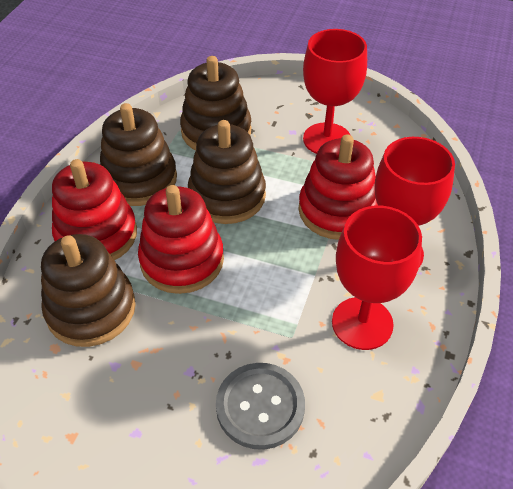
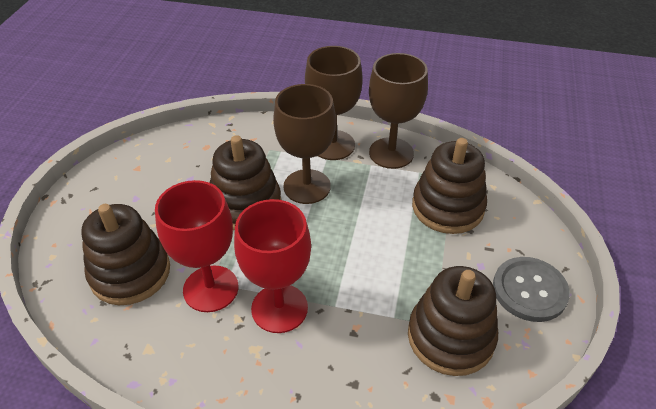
brown goblet: none = 0 -> [273,84,336,204] [305,46,363,160] [369,53,428,169] = 3
red goblet: [303,29,367,154] [332,206,422,350] [375,137,455,267] = 3 -> [155,180,238,312] [234,199,311,333] = 2
red stacking toy: [52,159,137,260] [138,185,224,294] [298,135,378,240] = 3 -> none = 0

